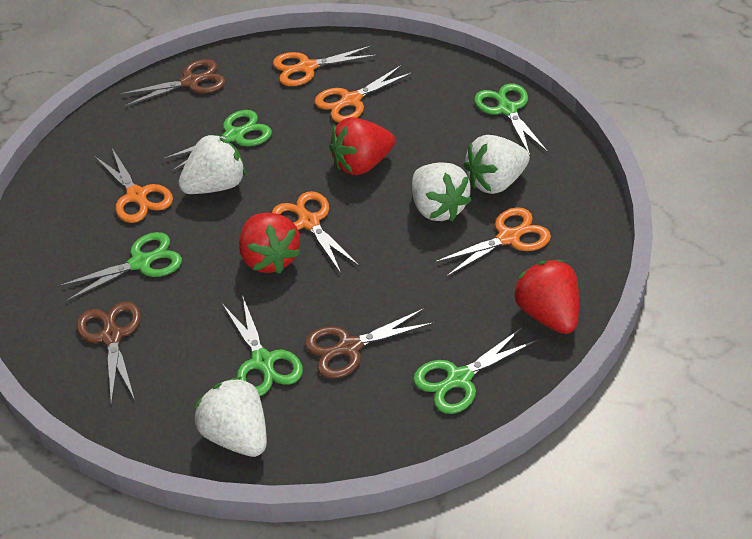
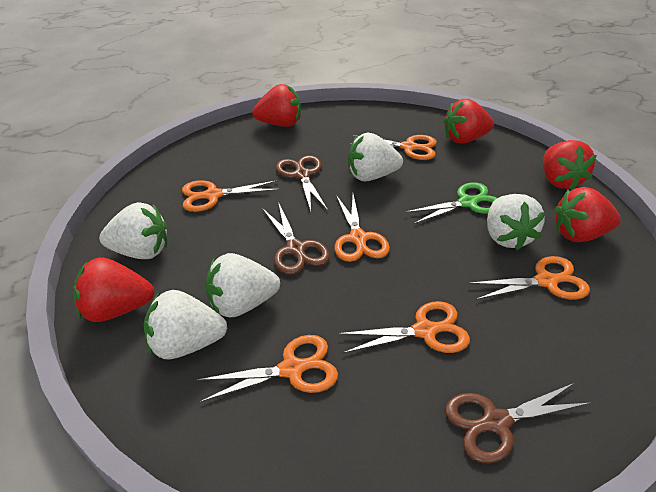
green scissors: [58,232,182,301] [163,110,272,171] [222,297,303,396] [413,328,537,414] [474,83,548,156] = 5 -> [404,182,497,224] = 1
orange scissors: [95,148,173,223] [272,191,360,273] [273,46,377,86] [314,65,414,122] [434,207,551,277] = 5 -> [182,180,280,212] [196,335,338,402] [334,195,390,262] [338,301,470,354] [349,135,437,160] [468,256,590,300] = 6
red strawberry: [239,213,300,274] [329,117,395,175] [514,260,579,334] = 3 -> [73,257,155,322] [252,84,301,127] [444,99,494,144] [543,140,597,190] [554,187,621,242] = 5
white strawberry: [178,134,246,194] [195,377,267,457] [412,162,472,221] [463,135,530,194] = 4 -> [99,202,167,259] [144,290,227,359] [205,253,280,317] [348,133,403,181] [487,194,545,250] = 5

